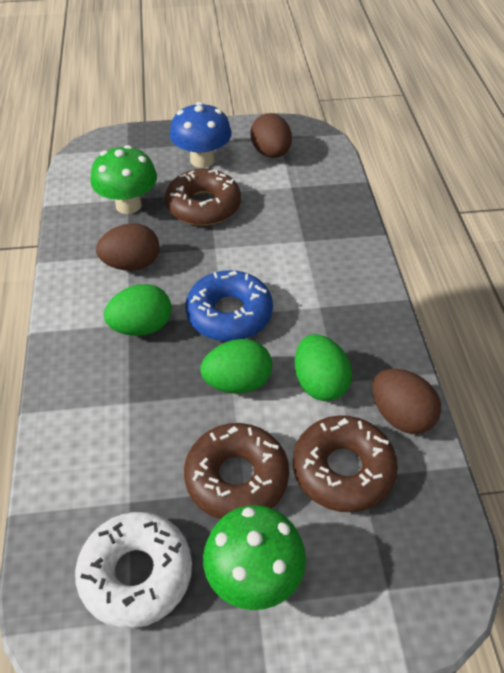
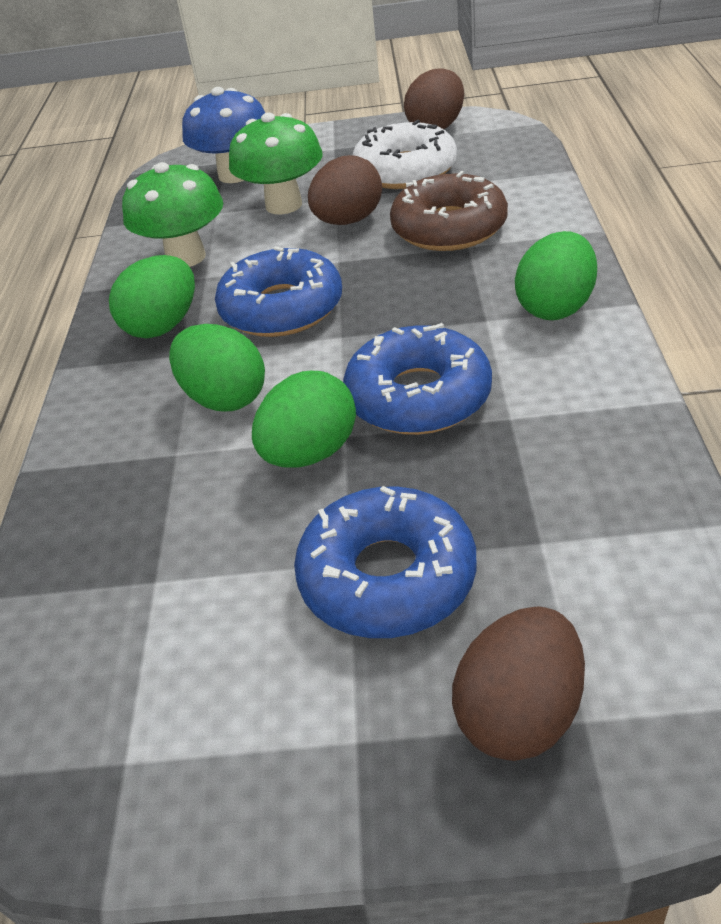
blue donut: [186,270,273,341] = 1 -> [215,246,342,337] [294,486,477,638] [343,323,492,435] = 3
brown donut: [165,169,241,226] [184,423,289,519] [293,415,398,512] = 3 -> [390,171,508,251] = 1
green egg: [104,284,172,336] [200,339,272,394] [295,334,352,401] = 3 -> [109,255,195,339] [169,324,265,412] [252,371,356,467] [515,231,597,320] = 4

